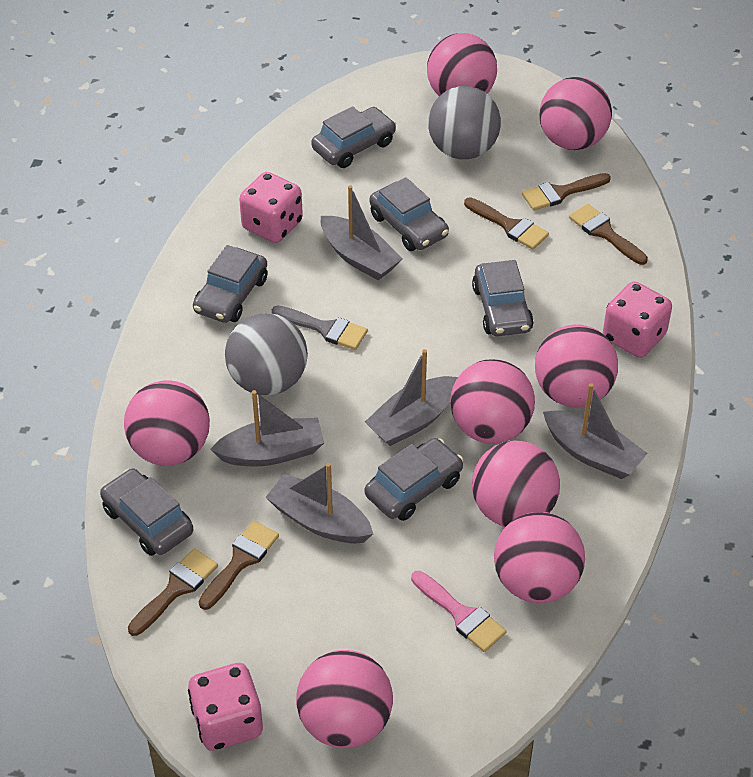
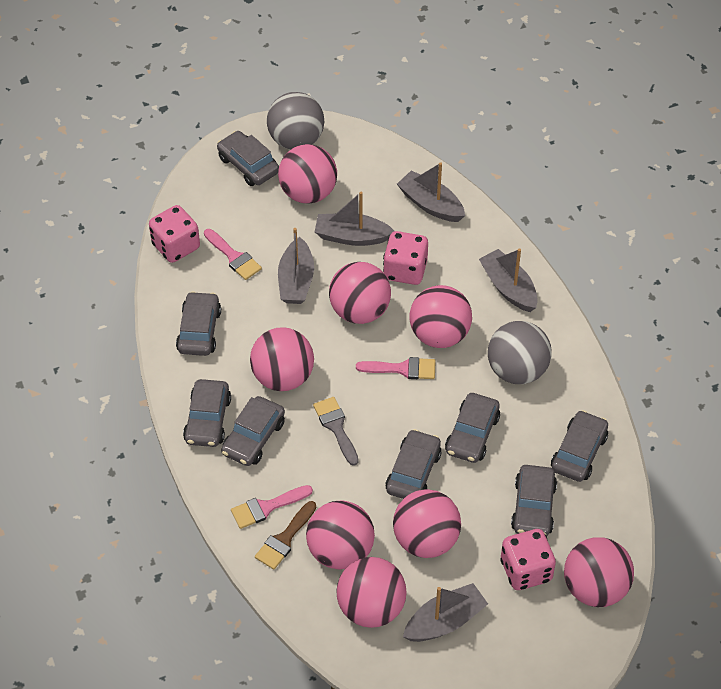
brown brush: [128,548,218,636] [199,521,279,610] [464,197,549,249] [522,173,611,211] [569,204,648,265] = 5 -> [255,501,316,570] = 1
grey car: [100,468,193,556] [193,245,268,323] [311,106,396,168] [365,438,463,521] [369,177,449,251] [472,260,534,336] = 6 -> [176,291,221,356] [183,379,231,447] [217,131,279,186] [221,396,285,466] [386,429,442,499] [445,393,500,463] [511,465,557,536] [551,410,608,482] = 8
pink brush: [411,571,507,652] = 1 -> [204,229,262,280] [231,485,313,529] [356,357,436,379] = 3

